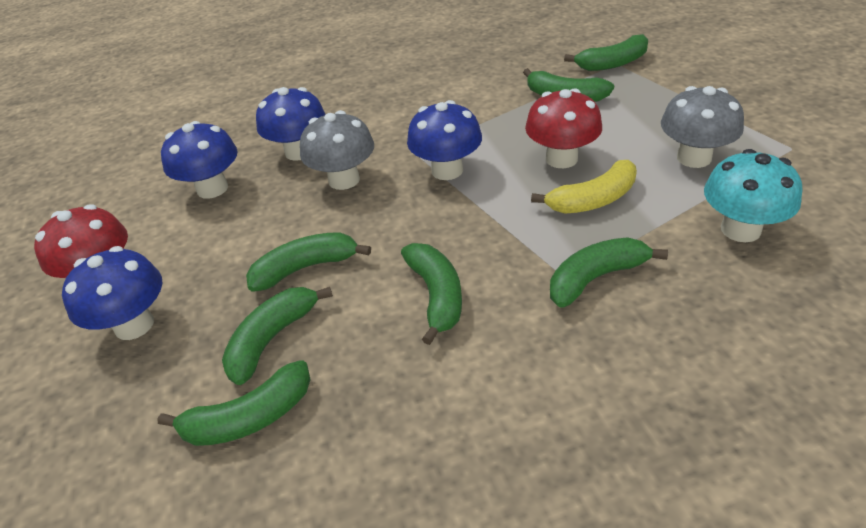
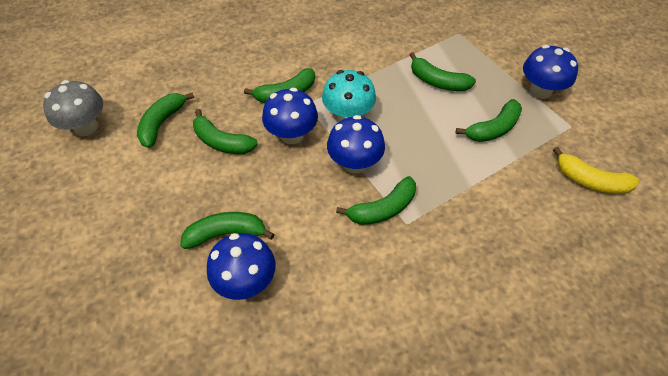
grey mushroom: [300,110,374,190] [661,86,744,168] = 2 -> [43,80,103,136] = 1
red mushroom: [34,204,128,278] [525,88,602,168] = 2 -> none = 0

